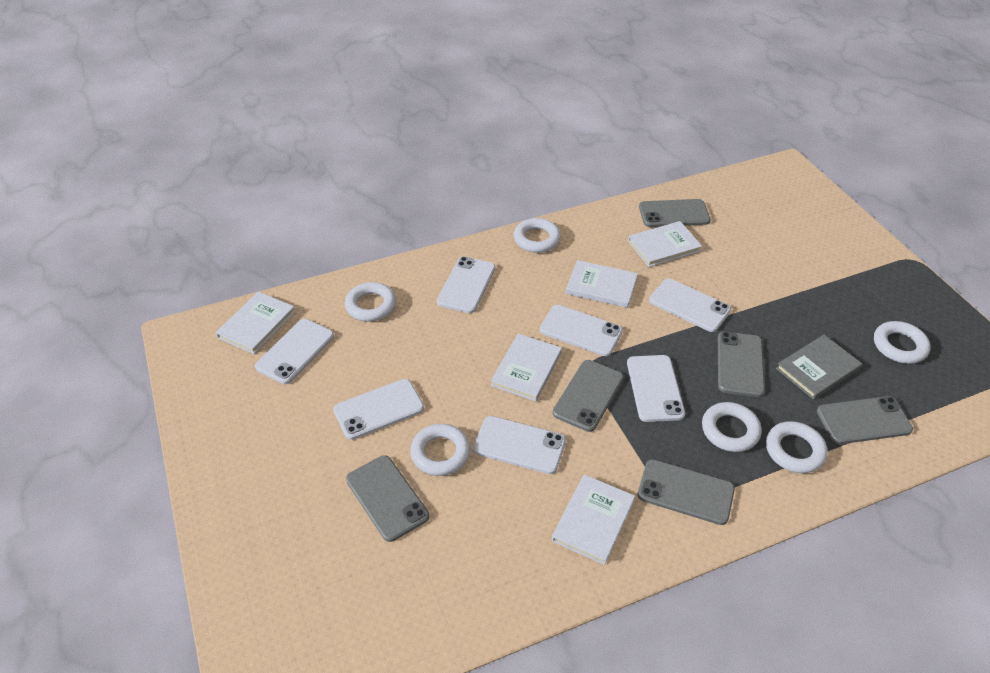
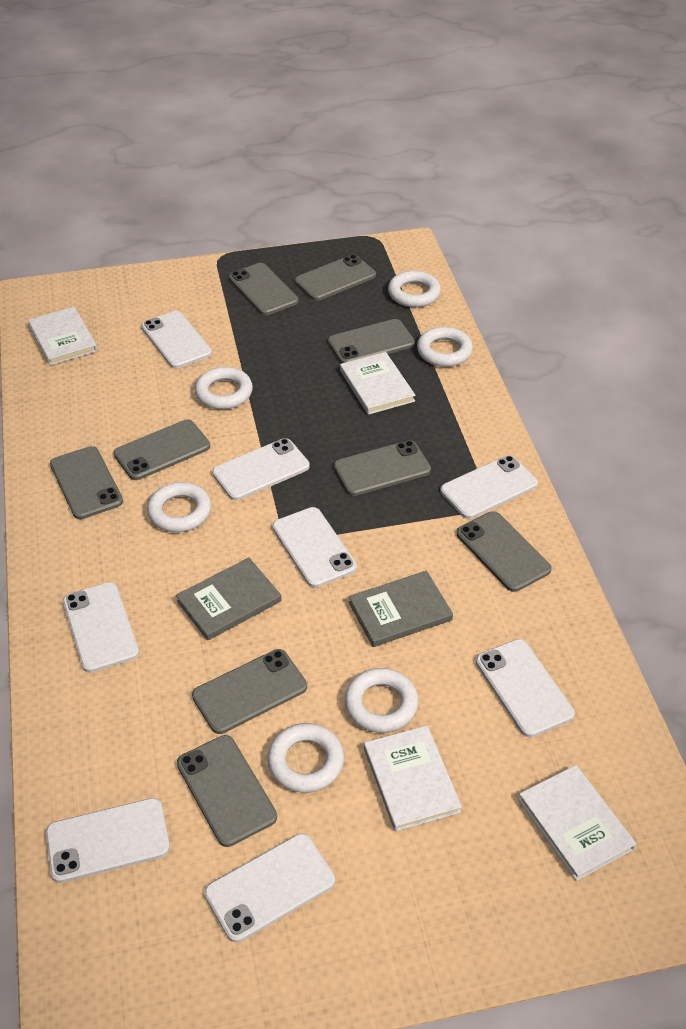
grey book: [776,335,862,400] = 1 -> [176,557,281,641] [349,571,453,647] = 2
grey phone: [346,455,429,542] [553,360,624,432] [637,459,735,525] [639,199,711,227] [718,332,765,397] [817,396,913,444] = 6 -> [50,446,123,519] [114,419,210,480] [177,735,277,847] [192,649,307,734] [229,263,299,315] [295,255,376,301] [328,319,415,364] [334,440,431,496] [457,511,552,592] = 9
white book: [216,292,295,354] [491,334,562,401] [552,475,635,565] [566,260,638,308] [628,221,702,267] = 5 -> [28,307,98,365] [340,352,416,415] [364,726,462,832] [518,765,636,881] = 4
white phone: [255,319,334,384] [333,379,424,440] [437,257,495,313] [473,416,566,474] [540,305,623,356] [627,355,685,422] [649,278,731,332] = 7 -> [46,798,170,883] [63,582,139,673] [141,311,212,369] [204,833,335,943] [212,438,310,500] [272,507,357,588] [440,455,538,519] [476,639,575,737] = 8

